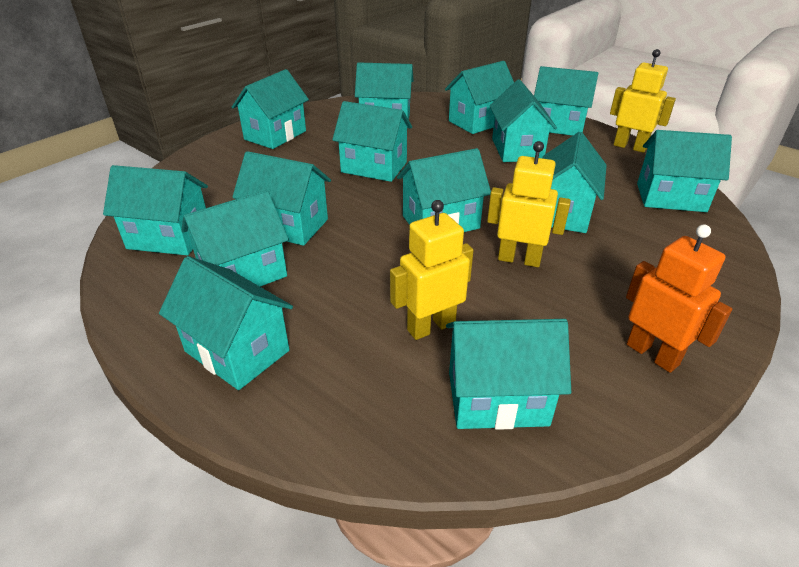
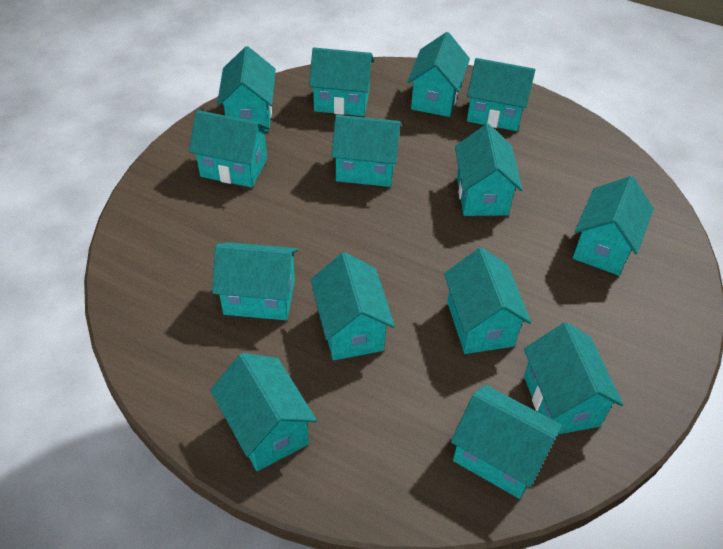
orange robot: [626,224,732,373] = 1 -> none = 0
yellow robot: [390,200,474,340] [487,141,571,267] [610,49,676,153] = 3 -> none = 0

